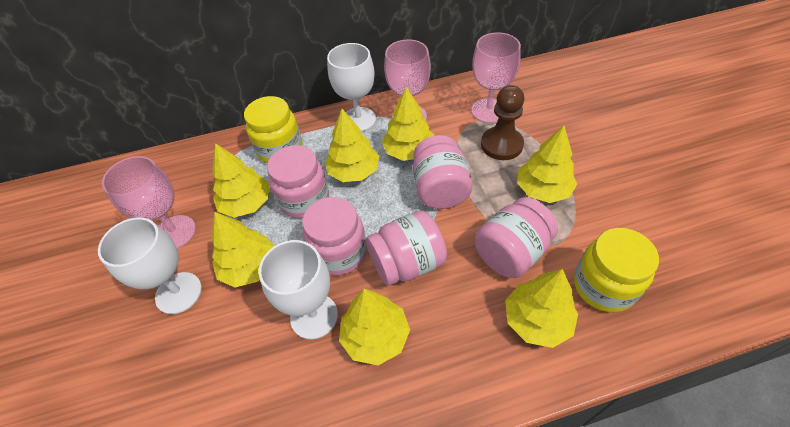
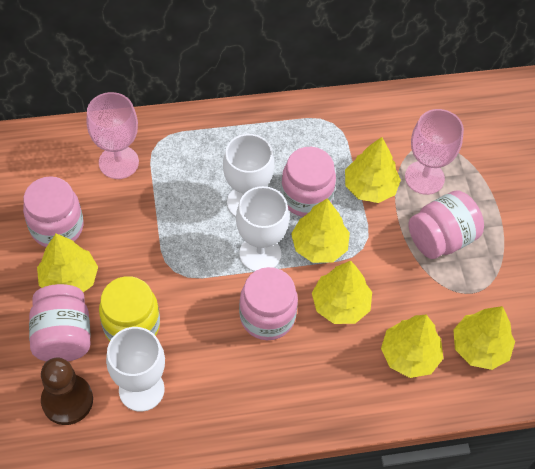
pink goblet: [102,156,196,249] [384,39,431,120] [471,32,521,123] = 3 -> [86,92,139,179] [405,109,464,195] = 2
yellow jar: [244,96,302,163] [574,228,659,312] = 2 -> [99,276,160,341] = 1
yellow tree: [211,212,275,288] [212,143,269,218] [325,109,379,182] [339,289,410,365] [382,87,434,161] [505,269,578,348] [517,126,577,203] = 7 -> [37,233,98,292] [291,198,350,263] [312,261,372,324] [345,137,401,203] [381,315,443,378] [453,306,515,370] = 6

